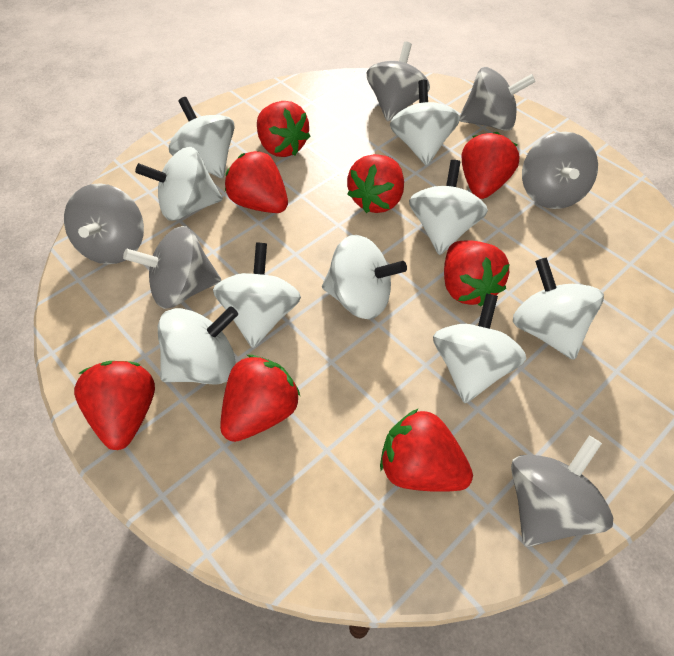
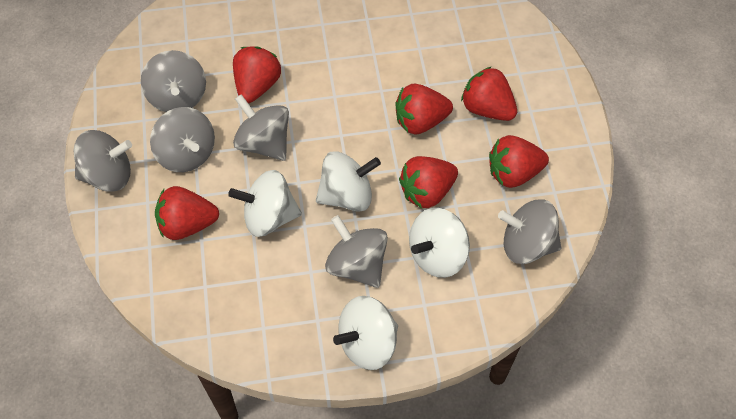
red strawberry: [74,361,155,450] [220,355,300,442] [225,151,288,213] [257,101,310,157] [347,154,404,213] [380,408,473,492] [444,240,510,306] [462,132,520,199] = 8 -> [155,186,219,240] [233,46,281,103] [395,84,453,135] [399,156,458,208] [461,67,517,121] [489,135,549,188] = 6
white spinning top: [135,147,223,221] [158,306,238,385] [169,97,235,178] [213,243,301,348] [322,235,407,319] [390,80,460,166] [409,160,488,255] [433,294,526,403] [513,257,604,360] = 9 -> [228,170,302,237] [316,151,381,212] [333,296,398,370] [409,208,470,278] = 4

